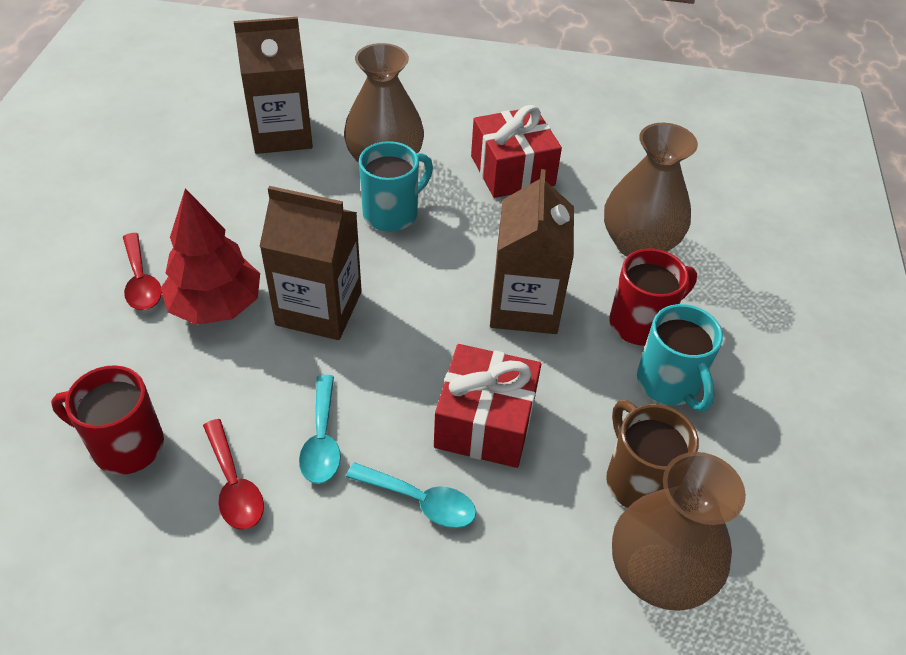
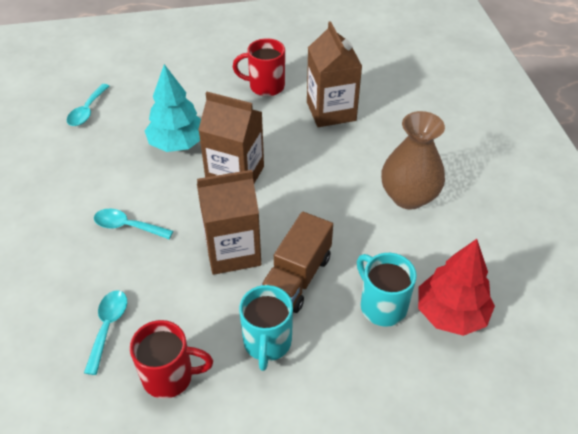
brown mug: [606,400,699,508] = 1 -> none = 0
brown truck: none = 0 -> [261,212,333,313] = 1
brown vase: [344,43,424,163] [604,123,698,257] [612,452,746,611] = 3 -> [381,111,445,210] = 1
red gift: [434,344,541,468] [471,105,562,198] = 2 -> none = 0
red spoon: [123,233,162,310] [203,419,264,530] = 2 -> none = 0
turquoise spoon: [299,375,341,484] [346,462,476,528] = 2 -> [67,84,109,126] [84,290,127,375] [94,209,173,239] = 3
turquoise tree: none = 0 -> [145,64,201,152] = 1

